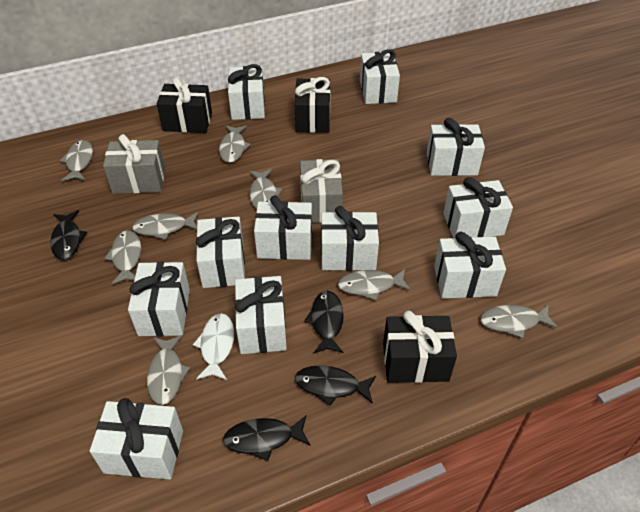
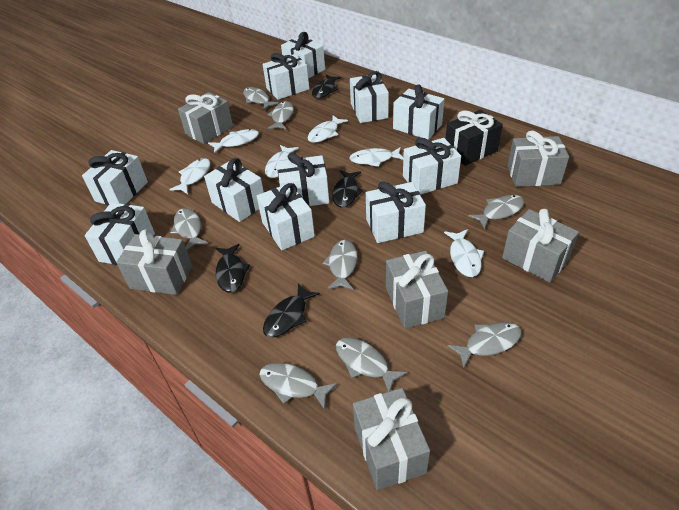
black gift: [156,77,212,133] [295,77,330,133] [383,311,457,383] = 3 -> [446,110,503,166] = 1
grey gift: [103,134,165,194] [300,159,343,223] = 2 -> [116,229,192,295] [178,92,233,144] [353,388,430,490] [386,251,448,329] [502,209,579,283] [508,130,569,187] = 6
white fish: [193,313,234,380] = 1 -> [169,158,210,194] [208,129,259,154] [265,145,299,178] [308,115,348,143] [349,147,403,167] [444,229,484,277] = 6

